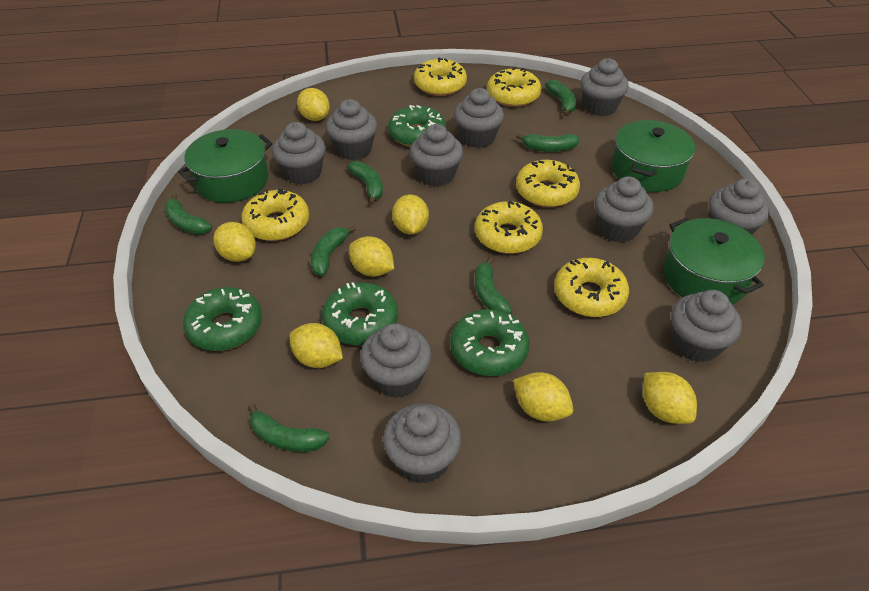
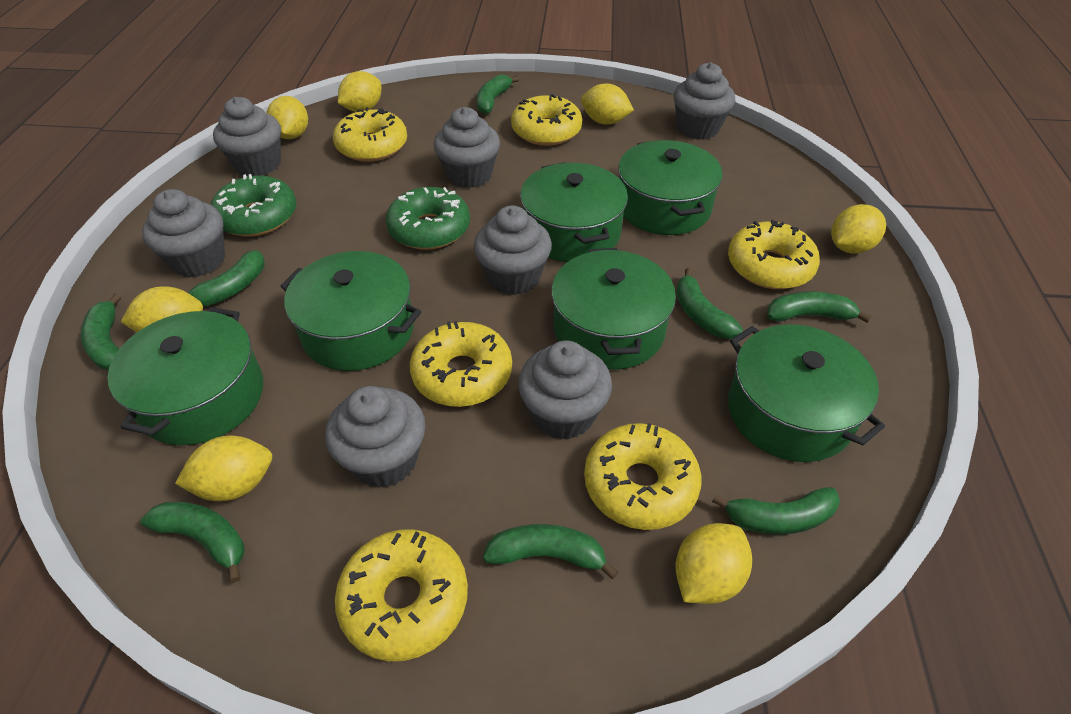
green banana: [164,194,212,235] [248,403,330,452] [311,226,356,276] [347,161,383,205] [475,257,512,314] [516,133,579,152] [545,80,576,116] = 7 -> [81,294,121,370] [141,502,244,583] [188,250,265,306] [477,75,519,114] [483,524,618,579] [676,268,743,339] [712,487,840,535] [767,291,871,323] = 8
green donut: [183,287,262,351] [322,282,398,345] [388,105,446,147] [450,309,530,376] = 4 -> [211,174,296,237] [386,187,470,250] = 2
green pot: [178,129,272,203] [612,120,695,192] [663,218,765,304] = 3 -> [107,307,263,445] [280,251,421,371] [520,162,628,262] [551,248,676,370] [618,140,723,235] [728,324,885,462] = 6
grey cupcake: [272,122,326,185] [326,99,377,160] [360,323,431,398] [383,403,461,484] [410,124,463,187] [454,88,504,148] [581,58,629,116] [595,176,654,243] [671,290,742,363] [709,178,770,235] = 10 -> [142,189,225,277] [213,97,281,176] [325,386,426,488] [433,107,500,188] [474,206,552,295] [518,340,612,440] [673,62,735,139] = 7

